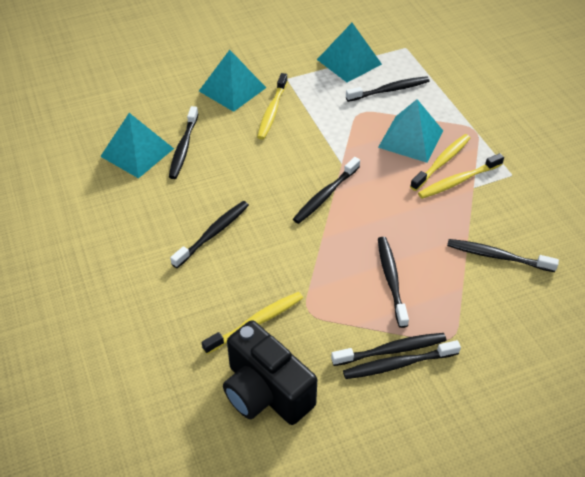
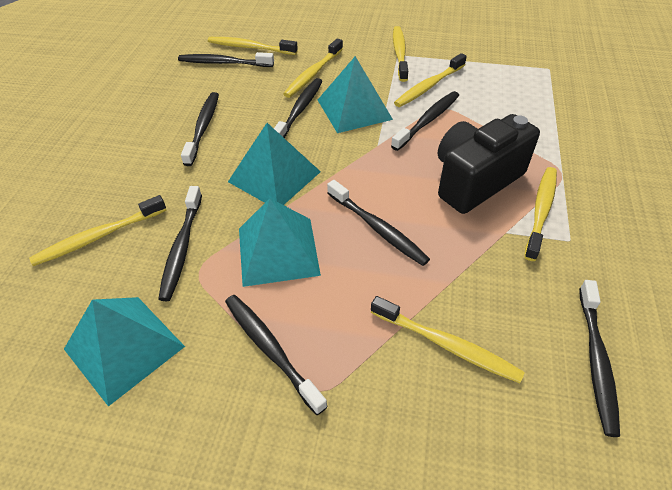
yellow toothbrush: [201,292,303,354] [257,73,288,140] [410,134,470,191] [418,153,504,199] = 4 -> [29,195,166,266] [208,37,298,55] [283,38,343,98] [371,296,525,383] [393,26,408,82] [394,53,467,107] [524,167,557,261] = 7

